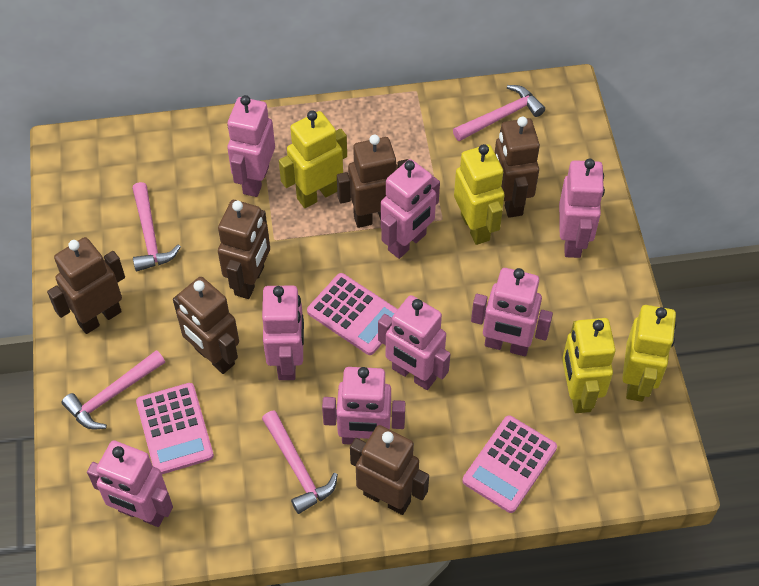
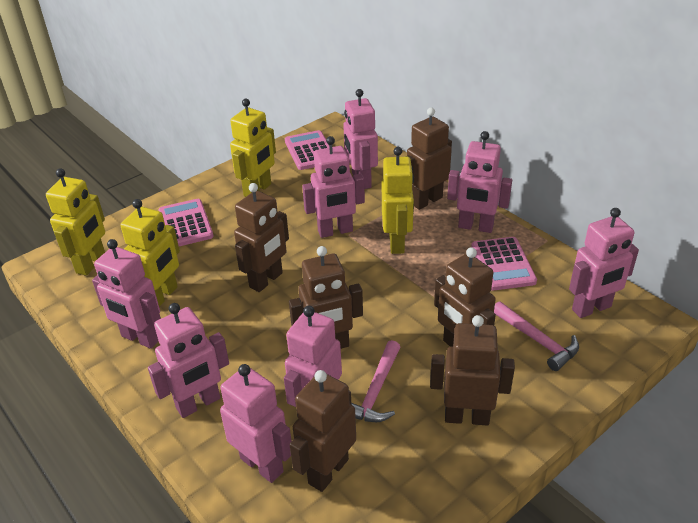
pink hammer: [62,350,165,429] [132,182,181,272] [262,410,338,514] [453,85,545,141] = 4 -> [351,340,401,422] [494,301,579,371] = 2

